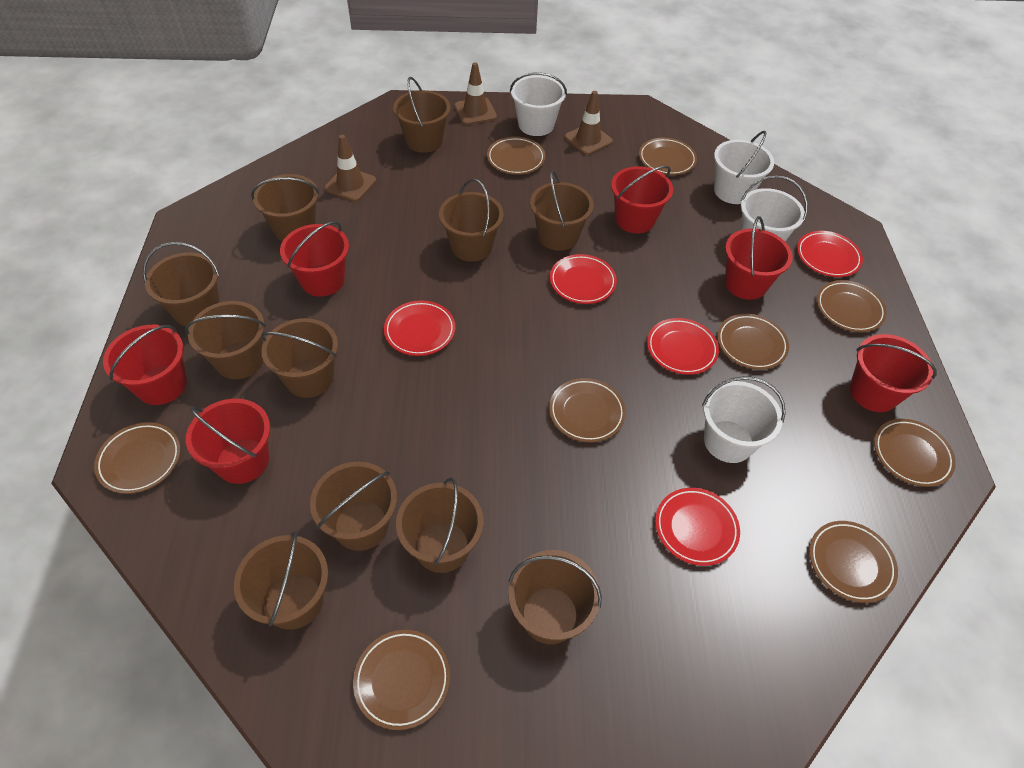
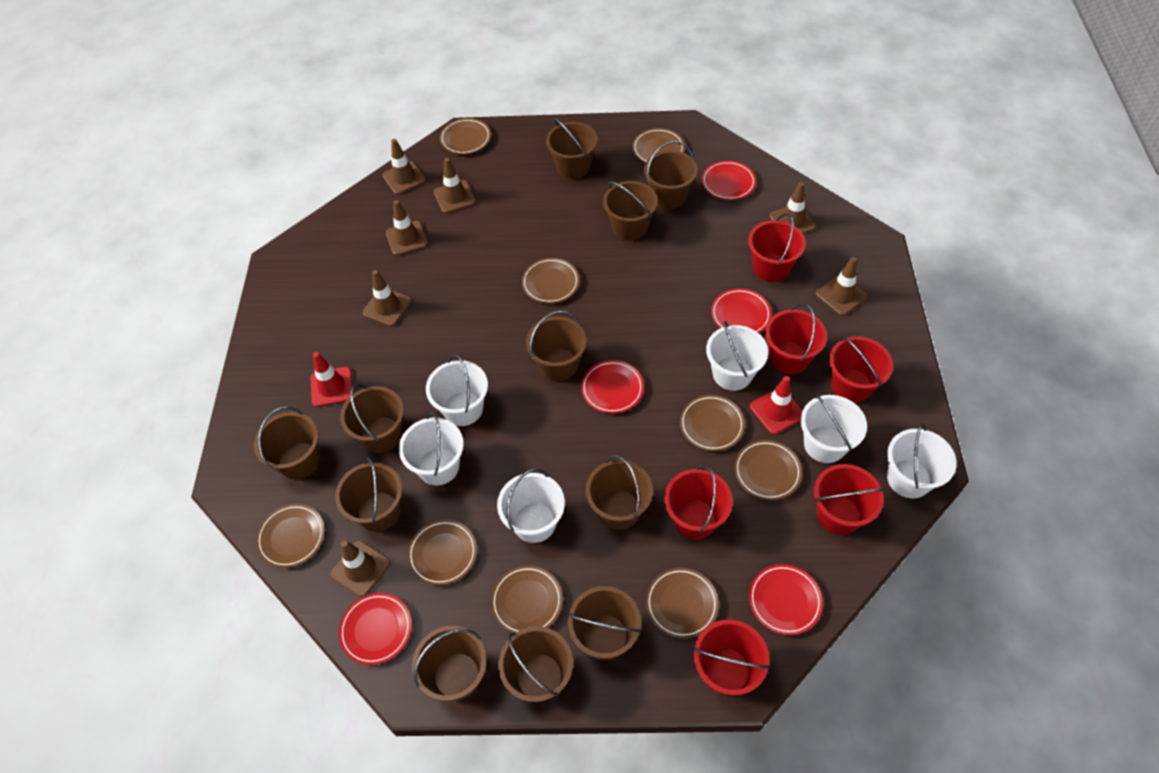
brown traffic cone: [324,135,376,202] [454,63,497,125] [564,91,613,155] = 3 -> [330,540,390,597] [363,270,412,326] [383,139,426,195] [386,200,428,256] [434,158,476,213] [769,182,816,234] [816,257,868,316] = 7
red traffic cone: none = 0 -> [311,352,353,407] [750,376,803,435] = 2
white bucket: [510,72,567,136] [702,376,786,463] [714,131,774,204] [740,175,808,241] = 4 -> [399,412,464,485] [426,354,488,426] [497,469,565,543] [706,321,768,391] [801,394,867,463] [887,423,957,498] = 6

